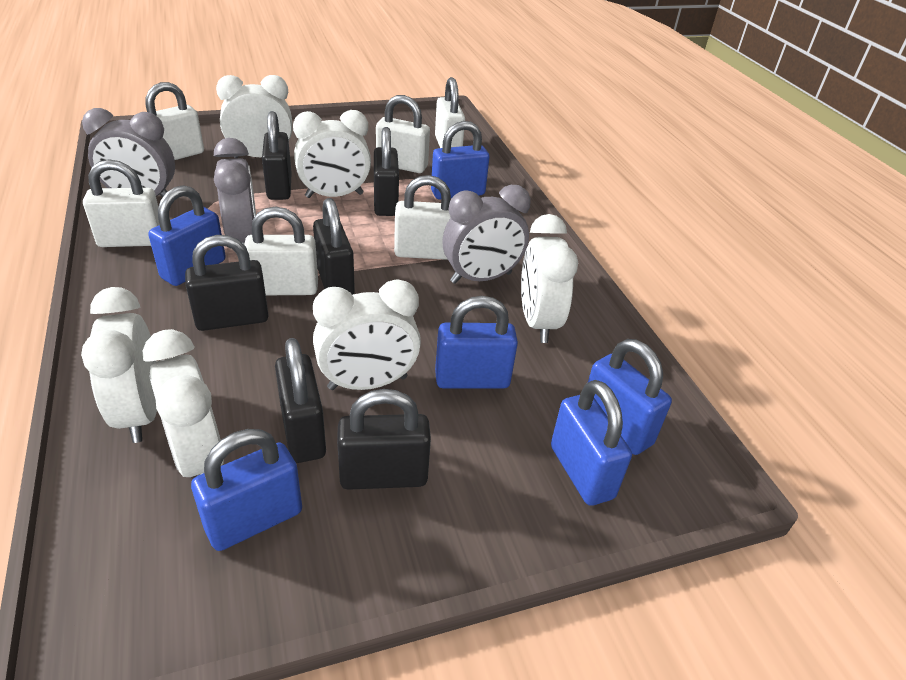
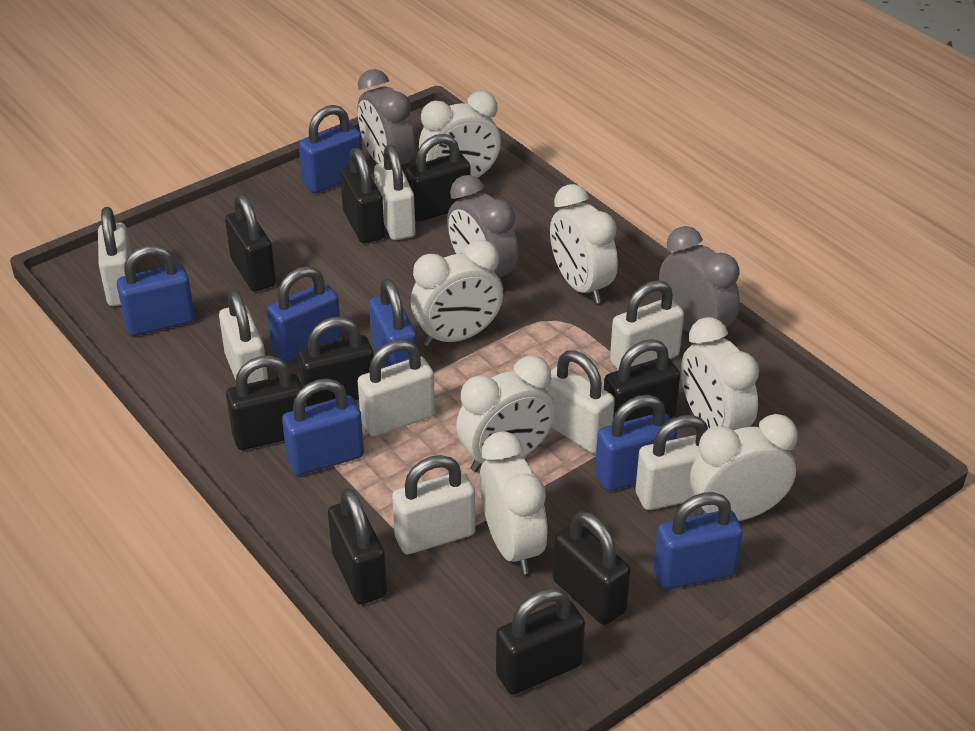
black padlock: [185,235,269,331] [262,111,292,200] [275,338,326,463] [313,198,355,295] [337,389,431,490] [374,127,399,216] = 6 -> [225,194,276,292] [226,356,306,450] [298,317,374,407] [328,488,387,604] [340,148,385,243] [406,134,471,222] [496,588,585,695] [553,511,631,625] [604,339,680,422] = 9
blue padlock: [148,185,226,286] [191,429,302,551] [431,121,490,200] [435,296,518,388] [551,380,632,506] [588,339,672,455] = 6 -> [117,245,195,336] [267,266,341,363] [282,379,364,476] [299,105,362,193] [369,279,417,368] [595,395,677,491] [653,492,743,589] = 7
white clock: [81,287,157,443] [143,329,224,477] [216,75,292,158] [293,110,371,198] [313,279,421,390] [521,214,578,343] = 6 -> [411,240,503,346] [419,91,501,178] [456,356,555,472] [480,431,547,574] [550,184,618,304] [681,317,759,430] [690,414,798,521] = 7
white padlock: [83,160,160,247] [145,82,204,160] [244,207,318,295] [376,95,430,173] [394,175,451,260] [435,77,465,148] = 6 -> [98,207,132,306] [219,290,268,384] [358,340,435,437] [374,145,416,240] [392,455,475,554] [545,350,615,453] [610,280,684,370] [635,415,708,510] = 8

